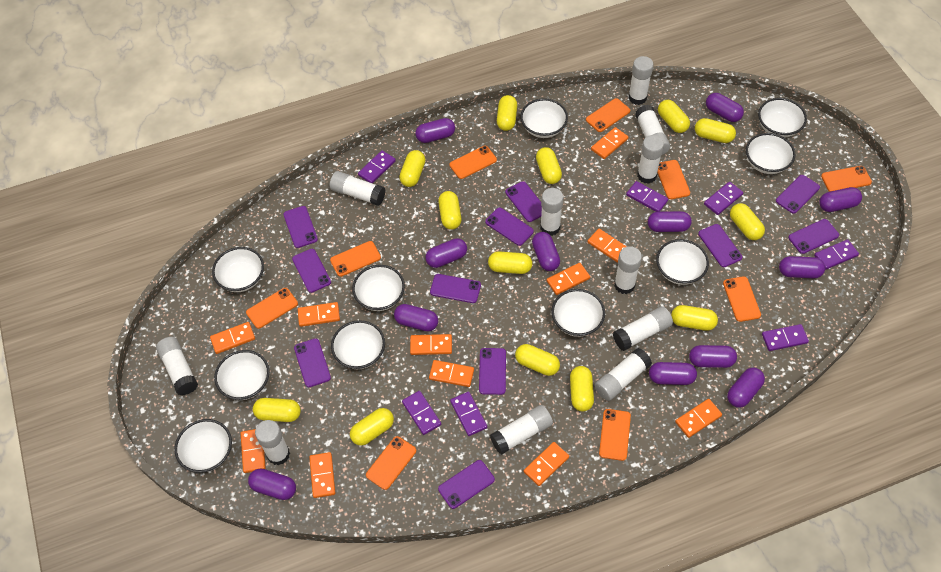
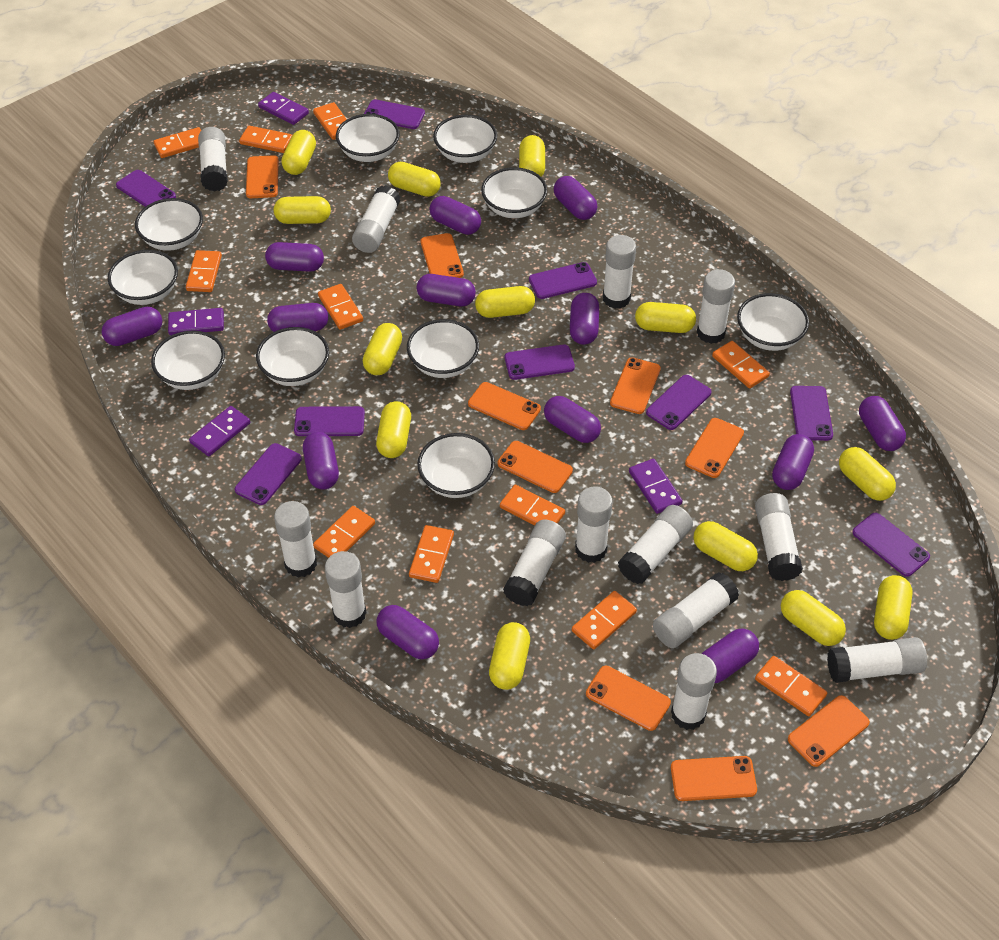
purple capsule: [248,468,296,500] [394,304,438,331] [415,118,455,143] [425,238,467,268] [532,232,560,271] [648,211,692,232] [649,362,697,385] [689,345,737,368] [706,93,744,122] [727,368,765,408] [779,256,825,278] [819,187,862,212] = 12 -> [102,307,162,346] [265,242,324,272] [267,303,328,332] [303,432,339,490] [376,605,439,659] [417,274,476,306] [429,196,481,235] [544,396,601,443] [554,176,597,220] [570,293,599,345] [702,628,759,683] [772,434,814,490] [859,396,906,451] = 13
purple domino: [358,150,396,184] [402,391,441,435] [450,392,487,436] [626,181,668,212] [704,182,743,215] [762,324,809,351] [814,239,859,270] = 7 -> [168,308,224,335] [189,406,250,456] [258,92,309,125] [629,459,682,514] = 4
purple phone: [283,206,318,248] [292,249,331,293] [294,338,331,387] [430,274,481,303] [438,460,495,509] [479,348,506,395] [485,208,534,246] [505,181,542,222] [698,224,742,267] [776,175,820,214] [788,219,839,254] = 11 -> [116,170,176,207] [235,443,302,505] [294,406,365,436] [364,99,425,129] [505,344,575,380] [529,262,597,299] [646,375,712,430] [790,386,833,441] [852,513,930,577] = 9
white glue stick: [156,337,198,395] [255,420,290,465] [330,171,385,206] [490,405,553,455] [540,188,563,236] [594,348,652,401] [613,306,673,351] [614,246,642,294] [628,56,654,105] [635,105,670,155] [637,135,664,184] = 11 -> [198,127,228,192] [274,501,317,578] [325,551,366,628] [352,185,400,253] [503,520,566,606] [575,486,613,563] [603,235,636,309] [618,505,693,584] [653,572,739,648] [671,653,717,730] [697,269,735,344] [755,493,803,581] [827,637,927,683] = 13

